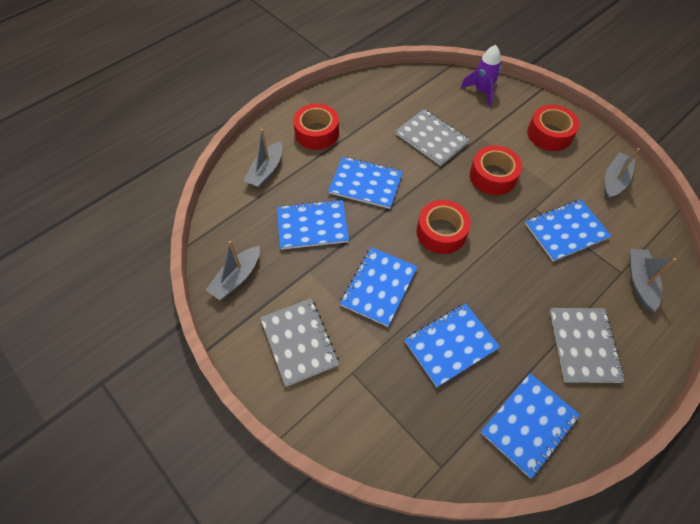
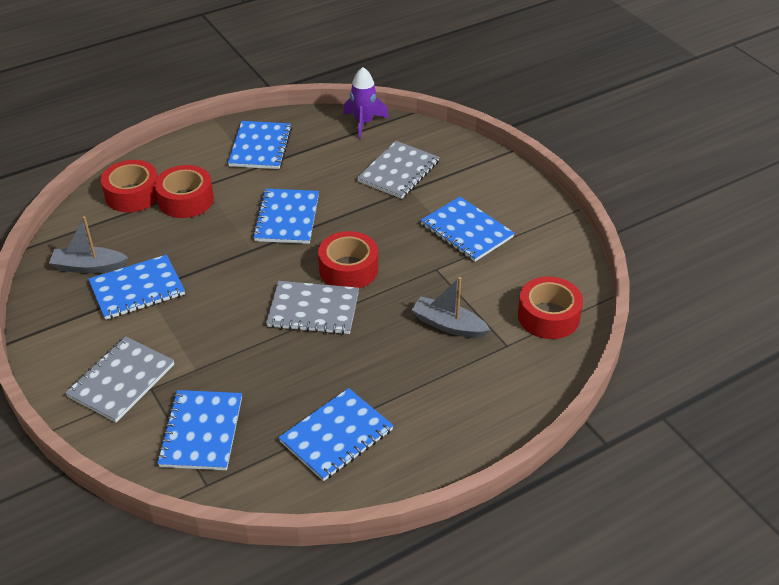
grey boat: [206,241,260,300] [244,129,282,188] [605,148,640,200] [629,249,676,312] = 4 -> [49,216,128,274] [411,277,490,338] = 2

